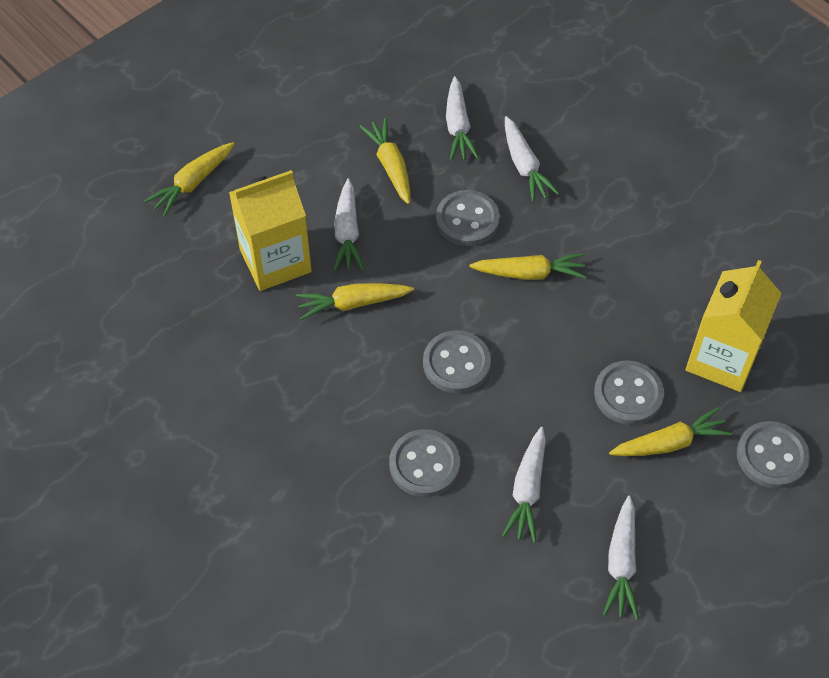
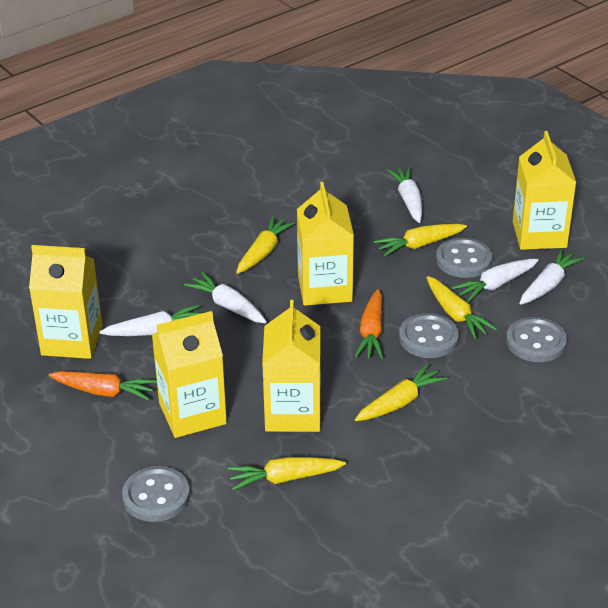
grey button: [389,429,460,497] [423,330,491,393] [436,190,500,246] [594,360,664,425] [737,421,810,489] = 5 -> [122,466,190,522] [399,313,459,358] [436,238,492,278] [506,317,567,362] = 4
orange carrot: none = 0 -> [49,371,157,401] [355,289,383,359] = 2
yellow carton: [229,170,312,291] [686,260,782,392] = 2 -> [29,245,103,359] [152,311,227,438] [262,300,321,432] [297,182,354,306] [513,131,576,250] = 5

